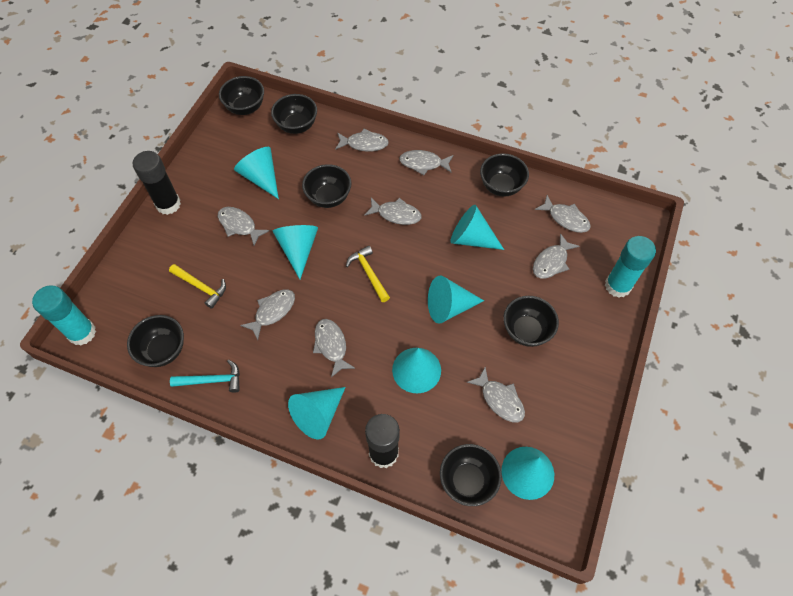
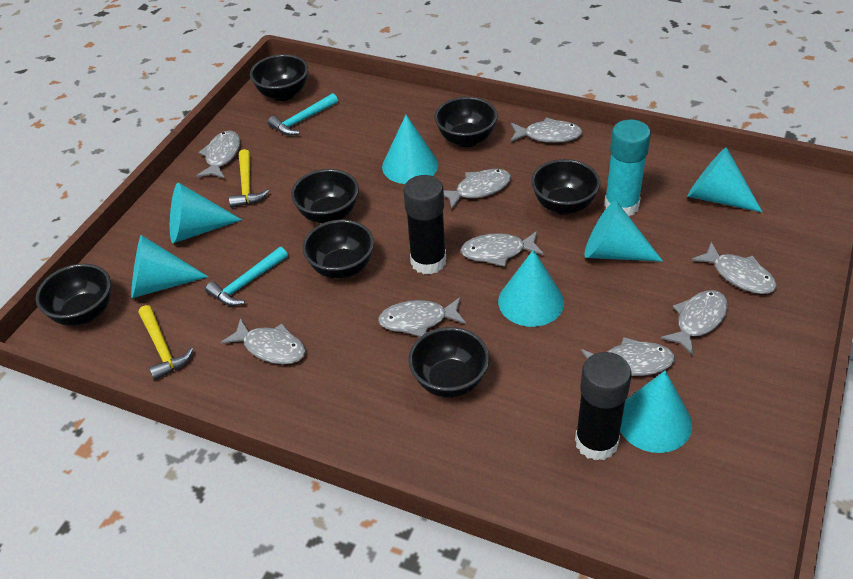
turquoise glue stick: [32,285,96,345] [605,236,656,298] = 2 -> [604,120,651,217] = 1
turquoise hammer: [170,360,240,393] = 1 -> [205,247,288,306] [268,93,338,136] = 2

